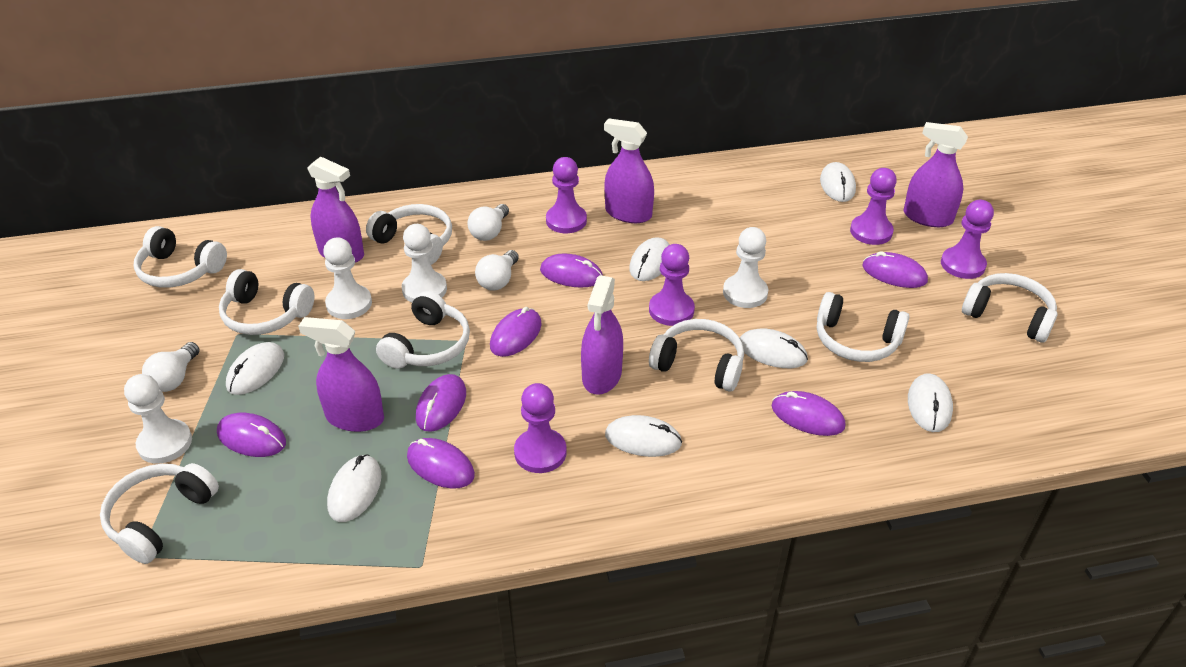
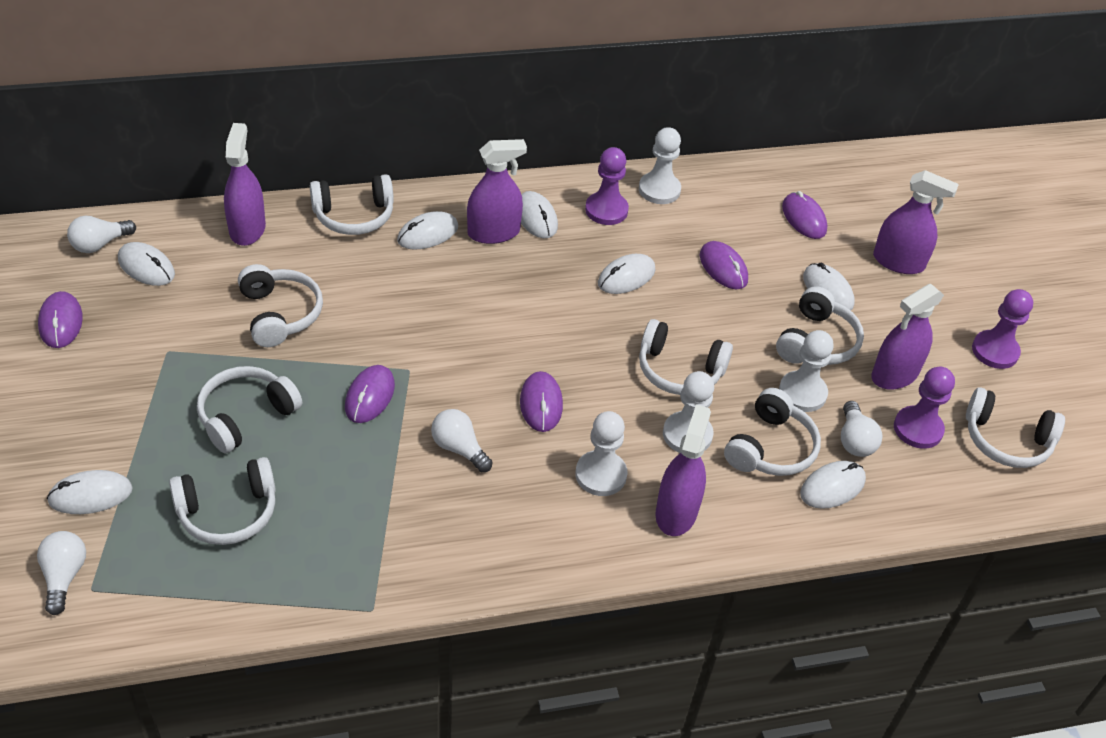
purple mouse: [217,413,286,457] [407,438,475,489] [416,374,466,432] [490,307,542,357] [540,253,603,288] [772,391,845,436] [862,251,928,288] = 7 -> [38,291,83,348] [345,365,395,423] [520,371,563,432] [700,241,748,290] [782,191,827,239] = 5
purple pawn: [514,383,567,473] [546,157,587,233] [649,244,695,326] [850,168,897,245] [941,200,994,279] = 5 -> [585,147,629,225] [894,367,955,449] [972,289,1033,369] = 3
white light bulb: [142,342,199,392] [467,204,509,241] [475,250,519,291] = 3 -> [37,531,86,615] [67,216,136,253] [431,409,493,472] [841,401,882,457] = 4

